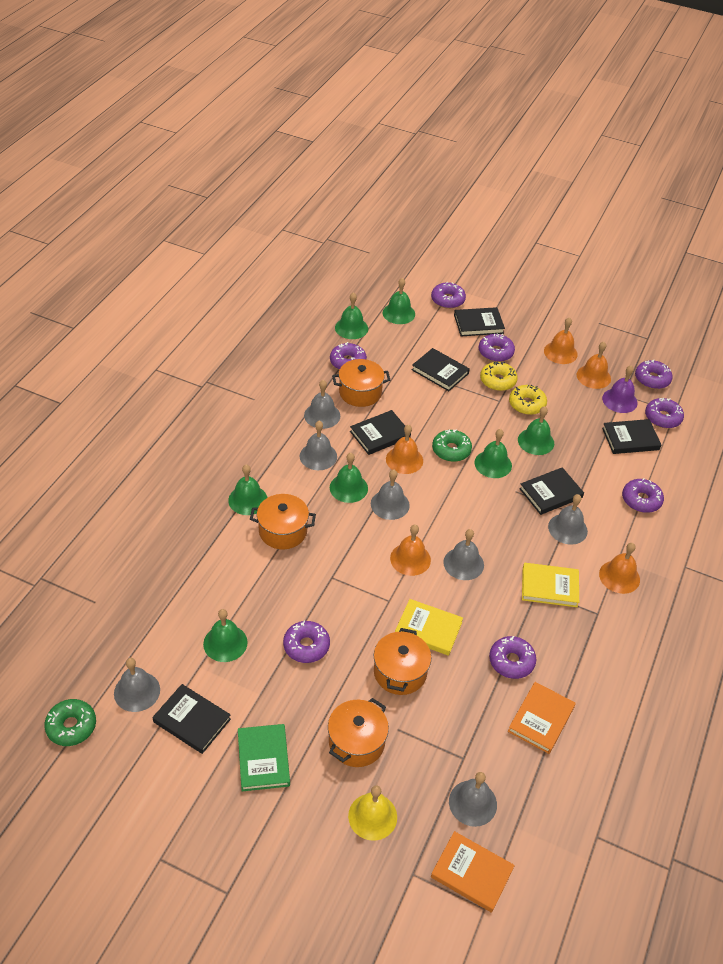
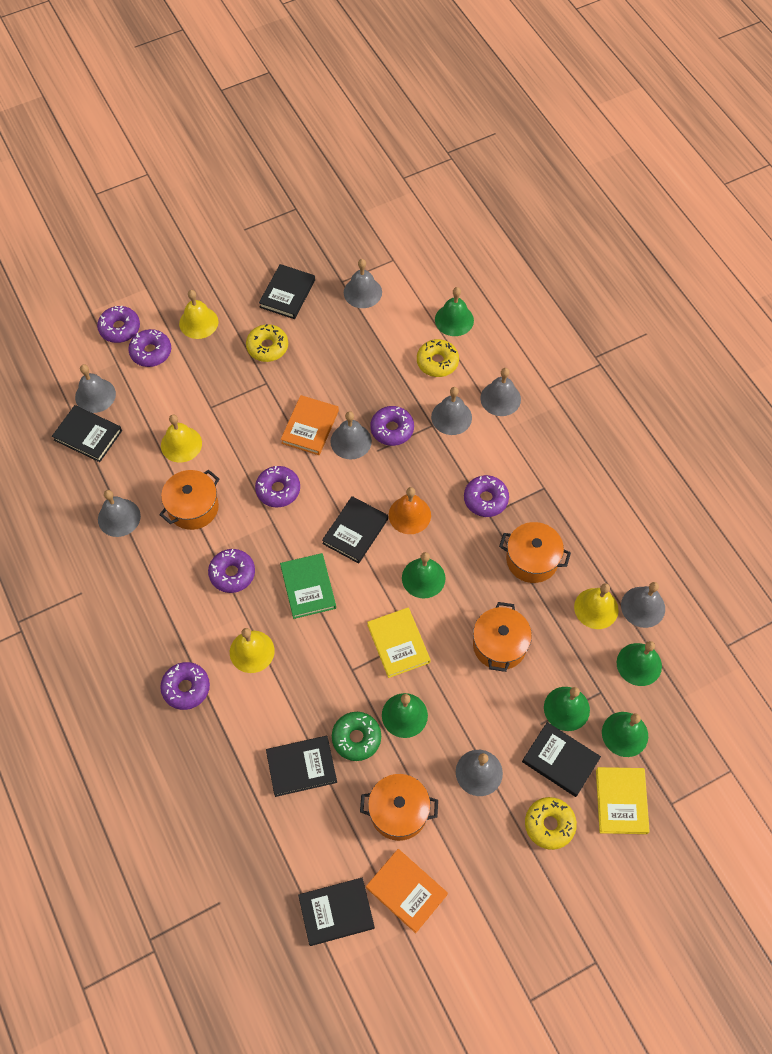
green bell: [203,609,248,662] [228,465,268,515] [330,453,368,503] [335,292,368,339] [383,278,415,324] [475,429,512,478] [518,406,554,455] = 7 -> [382,693,428,738] [402,552,445,598] [435,287,474,336] [544,687,590,731] [602,712,648,757] [617,641,662,686] = 6
green donut: [44,699,96,746] [432,429,472,462] = 2 -> [332,712,381,761] = 1
grey bell: [114,658,160,712] [300,421,337,470] [304,380,340,429] [371,469,410,520] [443,529,484,580] [449,772,497,827] [548,494,588,545] = 7 -> [75,364,116,413] [98,490,141,537] [330,411,372,459] [344,259,382,308] [431,387,472,435] [456,750,503,796] [480,368,521,416] [621,582,665,628] = 8
orange bell: [386,424,423,474] [390,524,431,576] [544,317,578,364] [577,342,611,389] [599,543,640,594] = 5 -> [389,487,431,534] = 1
purple bell: [602,366,638,413] = 1 -> none = 0
purple donut: [283,621,330,663] [330,342,367,370] [431,282,466,309] [479,333,515,362] [489,636,536,679] [622,478,664,513] [635,360,673,389] [645,398,684,428] = 8 -> [97,305,140,343] [128,329,171,367] [160,662,210,710] [208,549,255,593] [255,466,300,507] [370,406,414,446] [464,475,509,517] = 7
yellow bell: [348,785,397,841] = 1 -> [161,415,202,463] [179,290,218,339] [230,628,275,673] [574,583,619,629] = 4
yellow donut: [480,361,518,391] [509,385,547,415] = 2 -> [246,324,288,362] [417,339,459,377] [525,797,577,850] = 3

